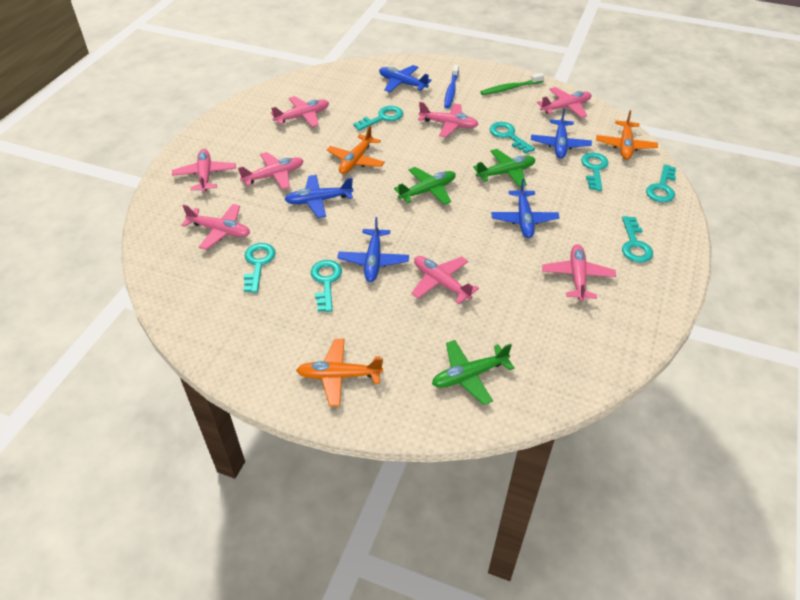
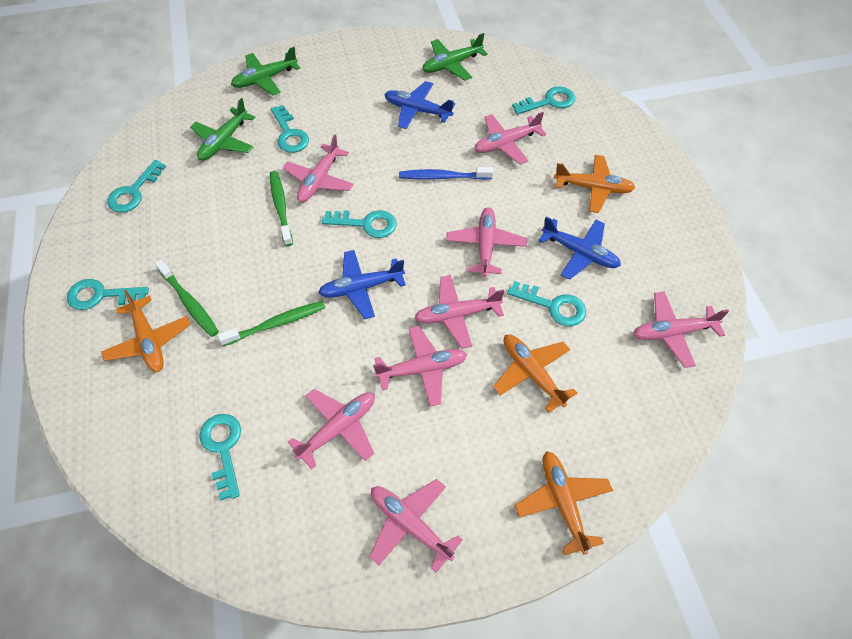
blue plane: [284,175,354,218] [337,217,409,282] [379,65,432,92] [491,179,559,238] [531,109,592,159] = 5 -> [318,250,406,319] [384,81,455,129] [538,217,621,279] = 3
green toothbrush: [481,73,544,95] = 1 -> [155,260,219,337] [218,301,325,346] [270,171,293,246] = 3
orange plane: [296,339,383,406] [327,125,385,174] [596,110,658,160] = 3 -> [101,290,191,372] [493,334,577,413] [515,451,613,555] [554,155,635,213] = 4

